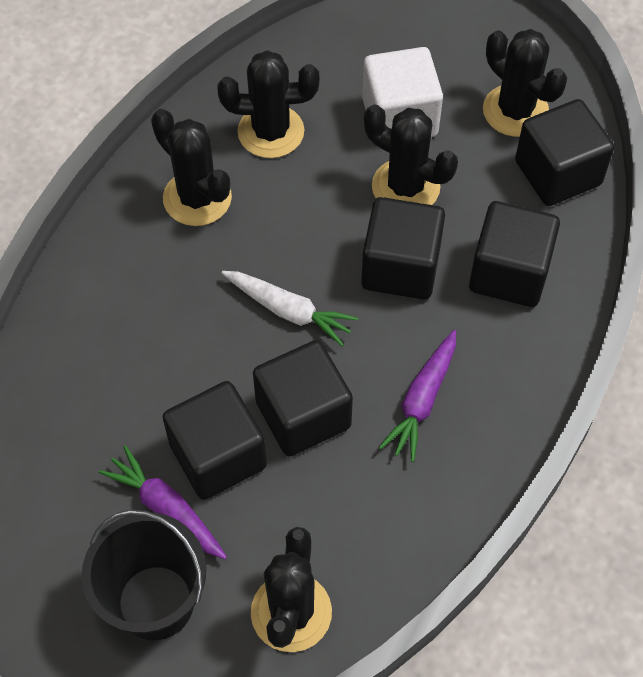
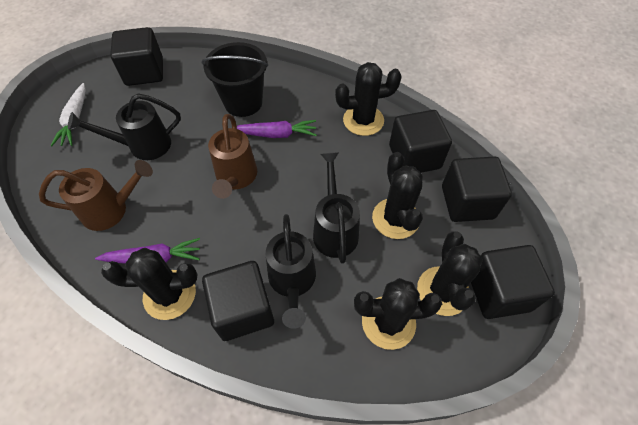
black watering can: none = 0 -> [68,93,181,160] [266,214,316,329] [313,152,360,264] = 3
brown watering can: none = 0 -> [39,160,153,231] [208,114,257,199] = 2
white cube: [362,47,443,137] = 1 -> none = 0

